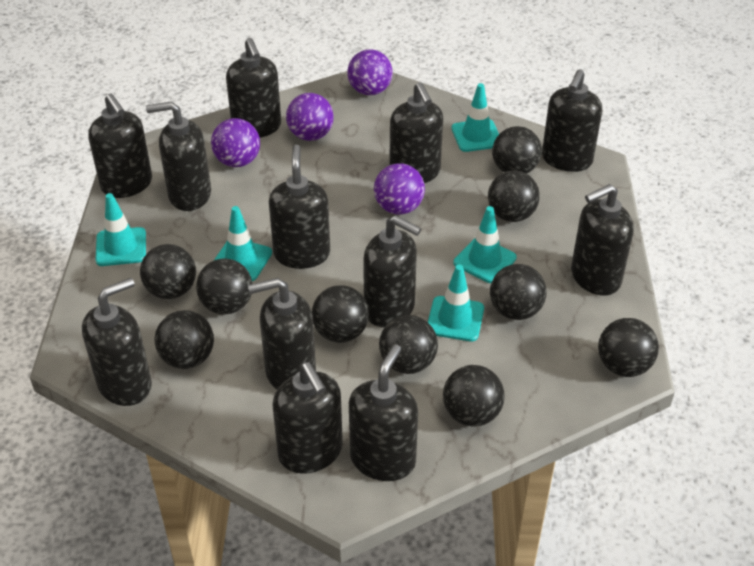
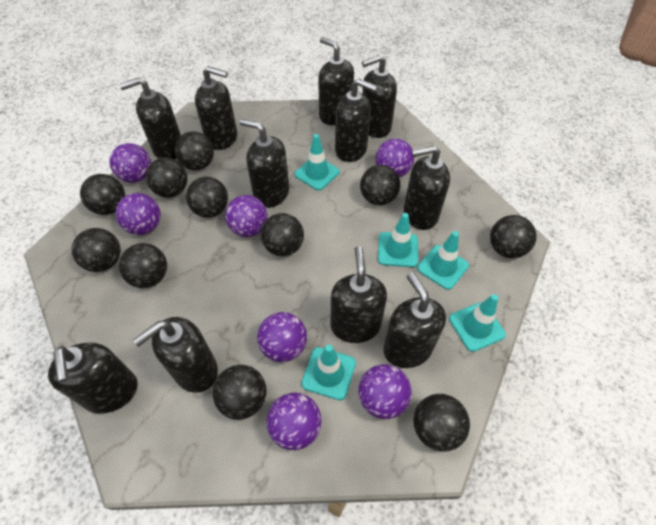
black ball: [140,244,196,299] [154,310,214,369] [196,258,252,315] [312,285,369,343] [379,315,438,374] [443,365,505,427] [488,170,540,222] [490,264,547,320] [492,126,542,174] [598,318,659,377] = 10 -> [71,228,121,272] [80,174,125,215] [119,243,167,288] [146,158,187,198] [175,131,214,170] [186,177,228,218] [213,365,266,420] [261,213,304,256] [360,165,400,205] [413,394,470,452] [490,215,537,258] = 11
black soap dispenser: [82,278,152,406] [89,94,152,198] [146,101,211,211] [226,38,281,138] [248,278,316,390] [269,145,330,269] [273,362,343,474] [349,344,418,481] [363,215,421,328] [389,82,443,183] [542,69,602,172] [571,184,634,296] = 12 -> [48,342,138,414] [119,77,181,160] [133,317,218,393] [195,66,237,150] [240,119,289,208] [318,37,354,125] [331,246,387,343] [335,78,377,162] [362,55,397,138] [383,272,446,368] [404,145,450,230] = 11
purple ball: [211,118,260,167] [286,93,334,141] [347,49,393,95] [374,163,425,215] = 4 -> [109,143,151,183] [116,193,161,235] [225,195,268,237] [257,312,307,362] [267,393,322,450] [358,364,412,419] [376,139,414,177] = 7

